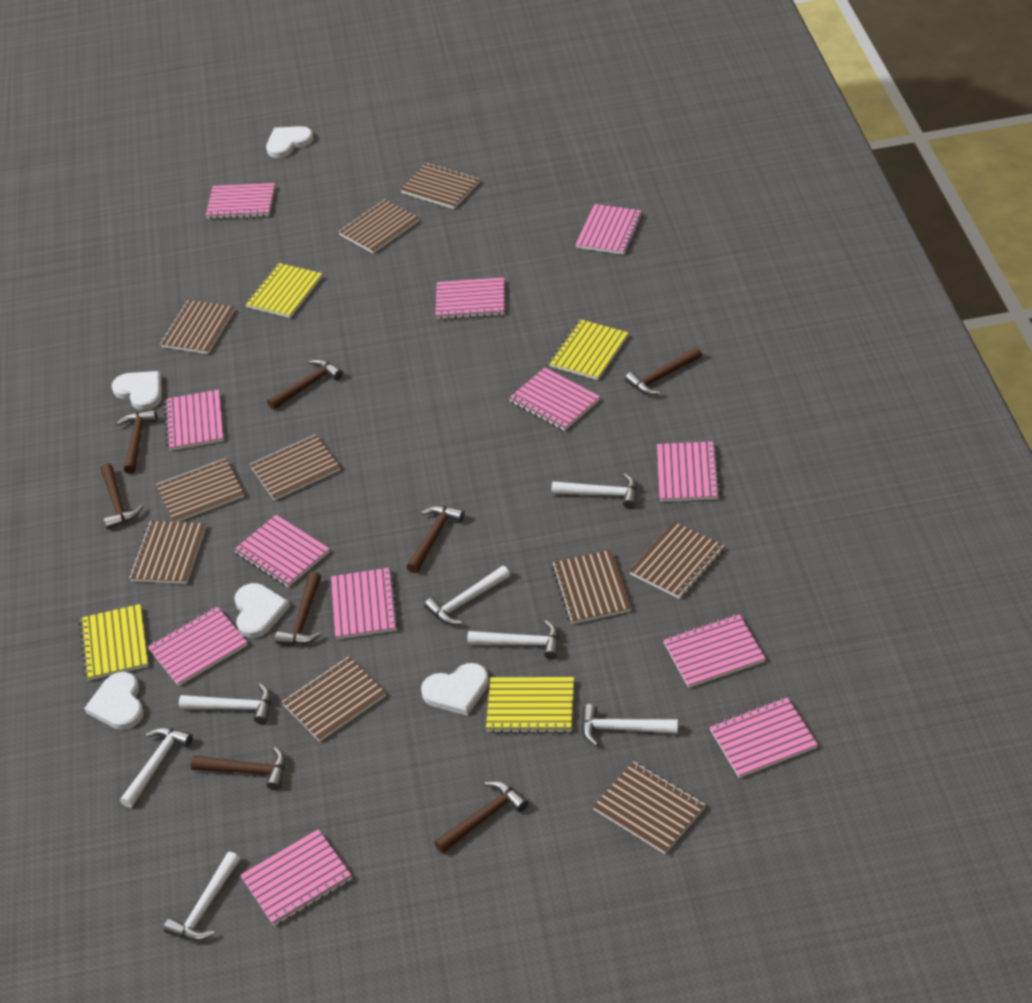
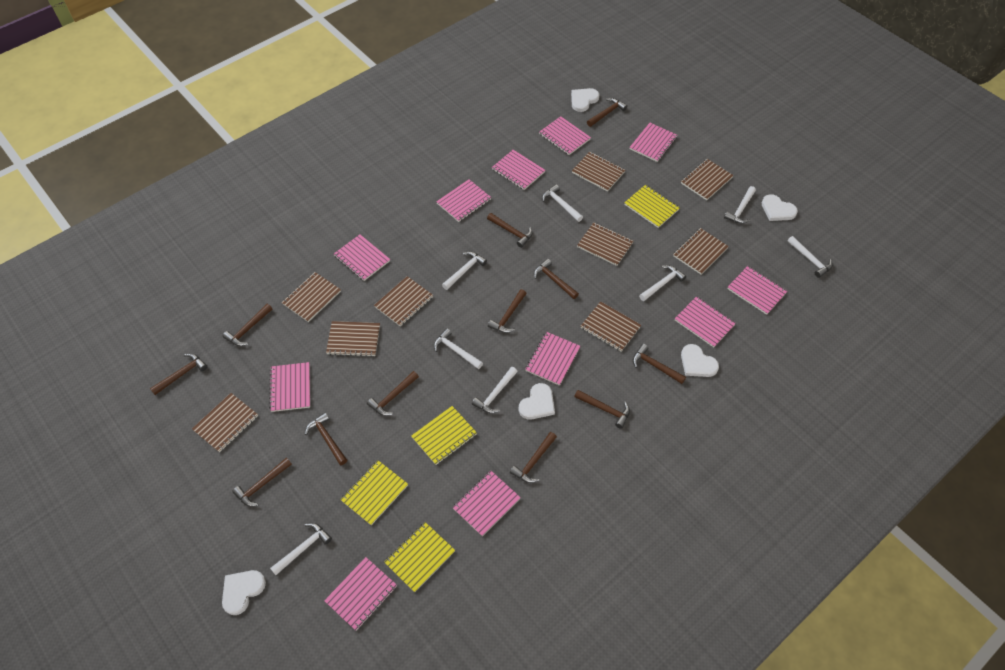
brown hammer: [100,463,143,529] [116,410,157,474] [191,747,286,790] [267,359,343,410] [275,572,322,645] [407,506,465,573] [434,781,528,853] [625,347,702,395] = 8 -> [150,354,207,395] [223,304,273,346] [232,458,292,507] [305,412,347,465] [367,371,419,416] [487,213,533,248] [488,289,527,333] [510,432,557,483] [534,259,579,299] [574,390,630,429] [587,98,627,127] [633,344,686,384] = 12
brown notebook: [129,521,206,584] [156,458,244,522] [160,300,235,354] [250,434,340,501] [282,656,386,742] [338,199,419,253] [400,163,480,209] [552,550,631,624] [593,761,705,854] [629,522,724,599] = 10 -> [192,393,258,452] [282,272,341,322] [326,321,380,357] [374,276,433,326] [572,152,625,191] [577,222,633,266] [581,301,641,352] [673,228,729,275] [681,159,734,200] = 9
pink notebook: [148,606,248,686] [164,390,224,451] [205,183,275,219] [234,515,330,587] [240,829,352,926] [331,568,399,639] [435,277,505,320] [509,368,600,431] [575,204,643,255] [657,441,721,502] [663,613,766,688] [709,696,818,778] = 12 -> [269,362,310,412] [324,557,397,631] [334,234,390,281] [436,179,491,222] [452,471,521,536] [492,150,545,190] [525,332,580,386] [539,116,591,155] [630,123,678,162] [675,296,736,347] [727,266,787,315] = 11
white hammer: [120,727,193,808] [164,852,240,941] [179,683,271,724] [424,566,510,625] [467,620,559,659] [552,473,637,508] [582,704,678,746] = 7 -> [270,523,332,575] [434,328,483,369] [442,252,487,290] [472,367,518,414] [542,184,583,222] [639,265,686,301] [724,186,756,224] [787,236,833,278] = 8

